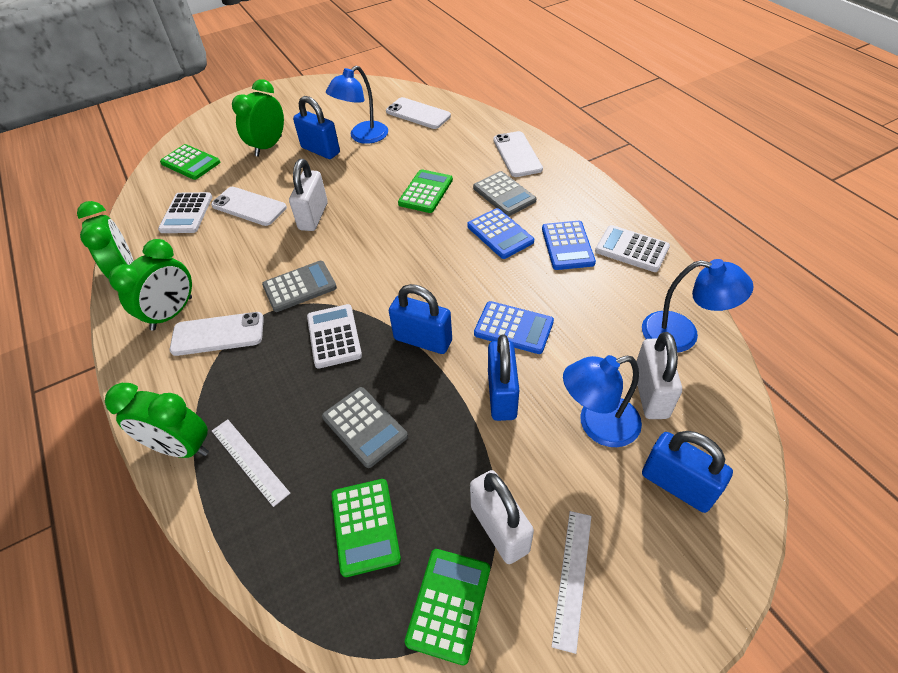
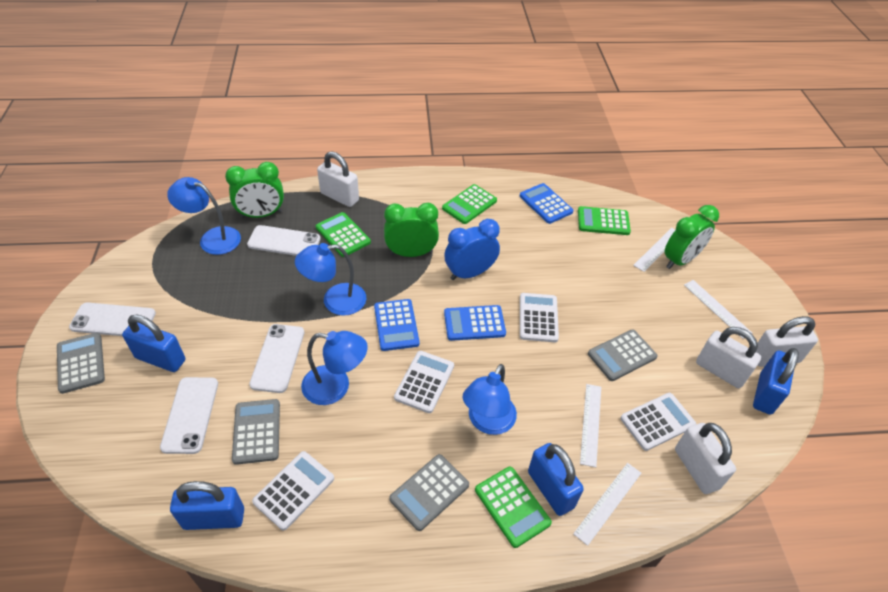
blue clock: none = 0 -> [444,219,500,280] = 1
blue lamp: [326,66,388,144] [563,355,642,447] [642,259,754,353] = 3 -> [167,177,241,255] [295,243,366,316] [301,331,368,405] [462,364,517,435] = 4
green clock: [77,201,134,279] [105,383,209,458] [109,239,192,331] [232,79,284,157] = 4 -> [225,162,284,218] [384,203,439,257] [664,205,719,269] = 3
grey calculator: [262,261,337,312] [322,387,408,468] [473,171,536,216] = 3 -> [57,333,105,394] [232,399,280,465] [389,454,469,531] [588,330,657,381] = 4
white calculator: [158,192,212,233] [307,304,362,369] [595,225,670,272] = 3 -> [252,451,334,530] [394,351,454,413] [520,293,559,342] [620,393,696,451] = 4
white padlock: [289,159,328,231] [470,470,534,564] [637,332,682,419] = 3 -> [317,151,359,207] [675,423,736,494] [696,327,761,388] [756,316,818,367] = 4
white ruler: [212,419,290,507] [552,511,591,654] = 2 -> [573,463,641,546] [580,384,601,467] [633,228,675,272] [684,280,752,339] = 4

